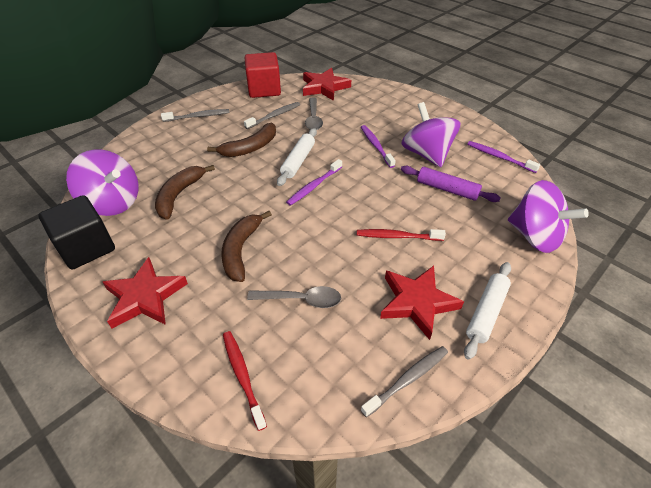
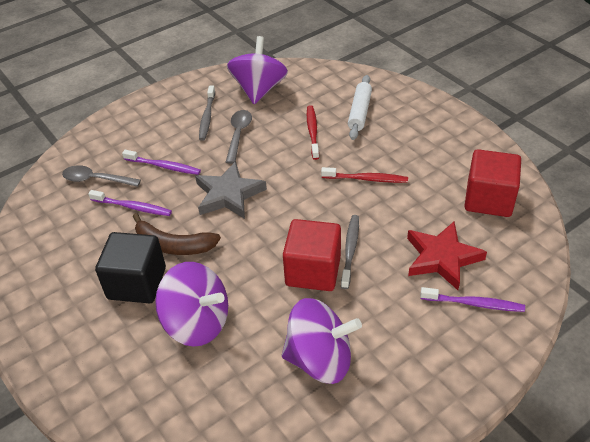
brown banana: [155,165,215,220] [207,123,276,157] [221,211,272,282] = 3 -> [133,213,221,255] = 1
grey star: none = 0 -> [195,161,267,219] = 1
grey toothbrush: [161,109,229,122] [244,102,300,129] [361,346,448,417] = 3 -> [199,85,215,141] [341,215,359,289] = 2
purple rolling pin: [401,166,501,202] = 1 -> none = 0
red cube: [245,52,281,98] = 1 -> [283,219,341,291] [465,149,521,217] = 2
red star: [103,257,188,329] [303,68,351,101] [380,266,464,340] = 3 -> [407,222,487,290] = 1
white rolling pin: [277,128,317,186] [464,262,511,360] = 2 -> [348,75,372,140] = 1

